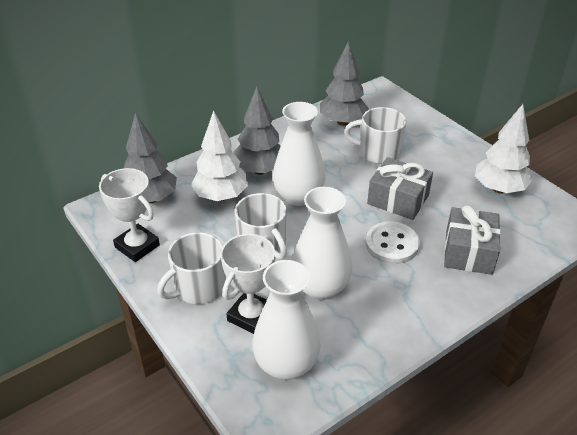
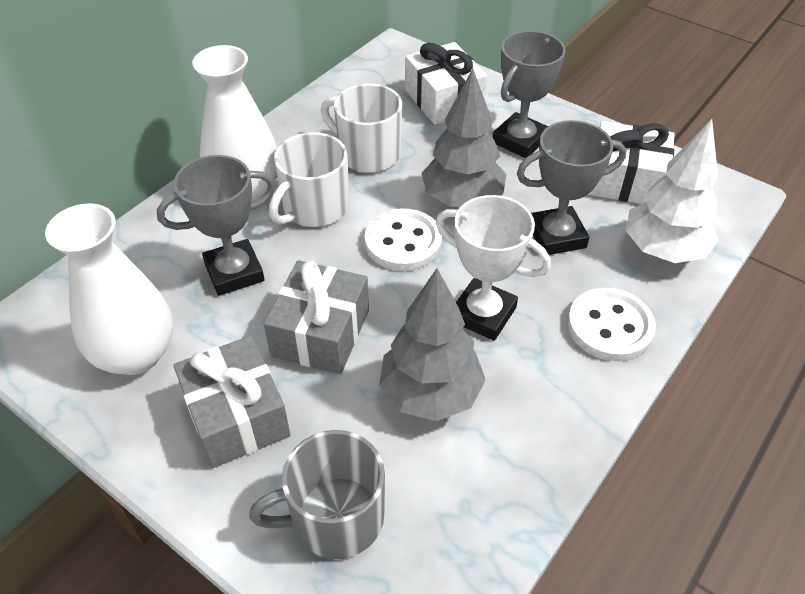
grey mug: none = 0 -> [249,430,385,559] = 1
grey tree: [124,113,177,203] [234,87,281,175] [320,41,369,126] = 3 -> [379,268,486,421] [421,68,507,207] = 2
grey trophy: none = 0 -> [157,155,275,296] [493,31,565,158] [517,120,627,255] = 3
white button: [365,221,420,264] = 1 -> [365,208,442,271] [568,288,656,361] = 2
white gift: none = 0 -> [405,42,487,125] [588,121,675,204] = 2
white mug: [157,232,225,304] [235,193,287,260] [344,107,406,164] = 3 -> [269,132,349,227] [321,84,402,173] = 2
white tree: [191,110,248,201] [475,104,532,194] = 2 -> [625,119,719,263] = 1
white trophy: [99,168,160,262] [220,234,275,334] = 2 -> [436,195,551,341] = 1
white vase: [252,260,321,380] [273,102,326,206] [292,187,352,300] = 3 -> [45,204,173,375] [192,45,277,202] = 2

